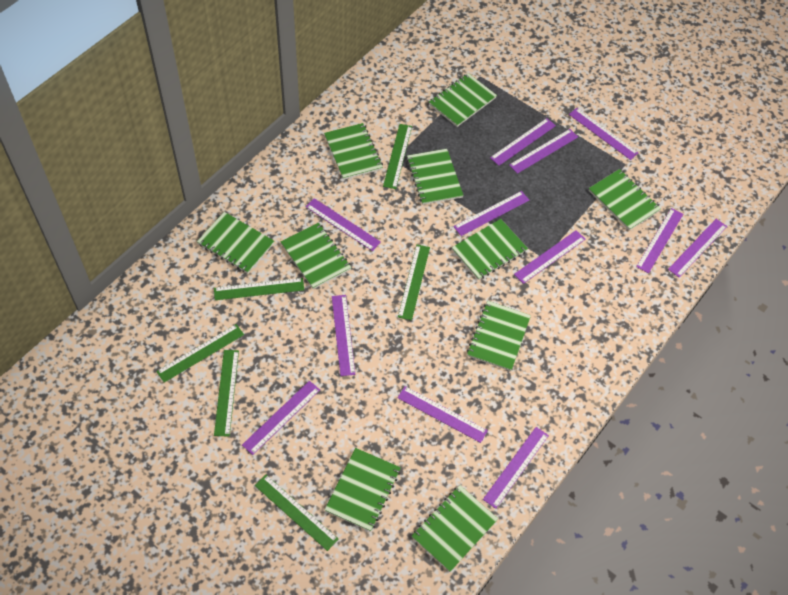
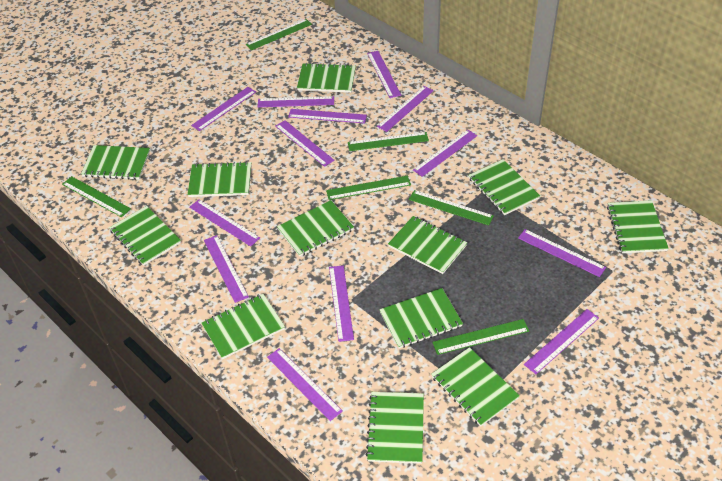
green notebook: [197,212,274,273] [281,223,351,289] [324,123,383,180] [325,448,401,532] [406,149,464,205] [412,485,498,572] [429,73,497,127] [452,219,528,280] [467,301,531,371] [589,169,661,231] = 10 -> [81,145,150,180] [109,206,181,266] [187,161,251,197] [201,294,285,359] [277,200,354,257] [297,63,356,93] [366,392,424,464] [379,288,463,348] [388,216,467,274] [431,347,520,427] [468,159,540,215] [607,200,669,253] = 12
purple ruler: [242,381,320,455] [306,198,381,251] [332,295,355,376] [398,386,488,443] [453,191,529,236] [483,427,549,509] [490,118,556,166] [509,129,578,174] [514,230,585,284] [569,108,638,160] [636,208,683,273] [668,219,727,278] = 12 -> [190,199,260,246] [191,87,256,131] [204,235,249,303] [258,96,334,107] [267,348,343,421] [275,120,335,167] [288,109,367,124] [329,265,354,342] [367,51,401,98] [377,86,434,132] [413,130,477,177] [518,229,606,277] [524,309,599,374] = 13

